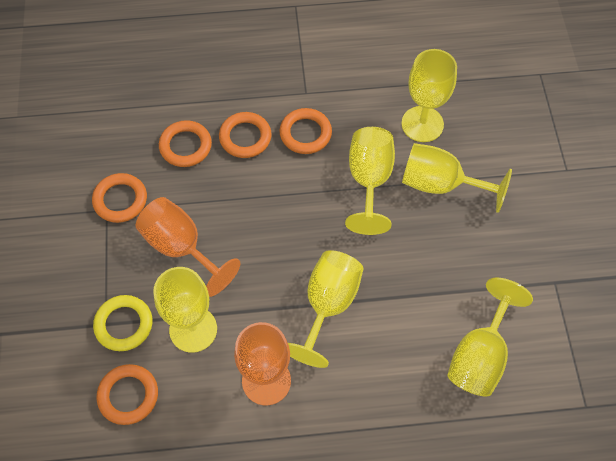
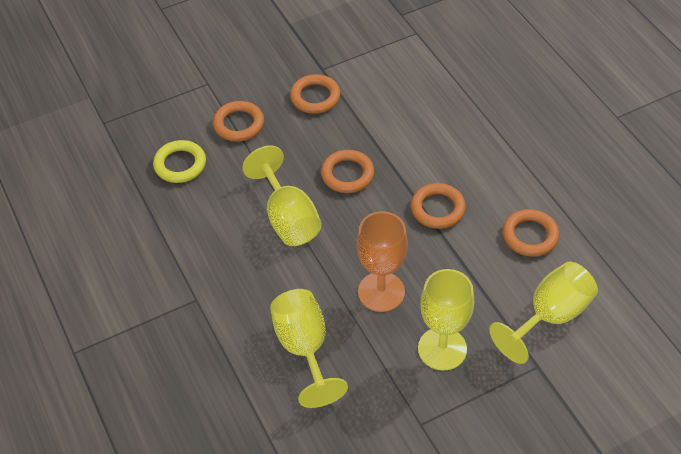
orange goblet: [136,197,241,297] [234,322,291,405] = 2 -> [356,211,408,312] = 1
yellow goblet: [153,267,217,353] [288,250,363,368] [345,127,395,235] [401,49,457,142] [402,143,512,213] [447,278,533,397] = 6 -> [242,146,322,246] [270,289,348,408] [418,269,474,371] [489,262,598,364] = 4

